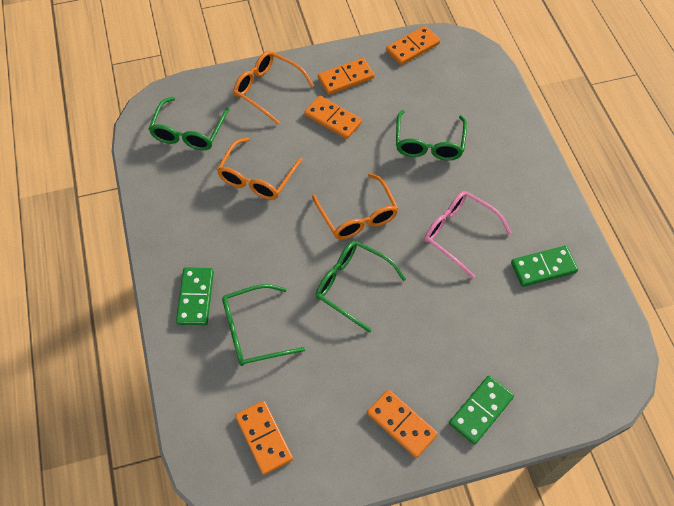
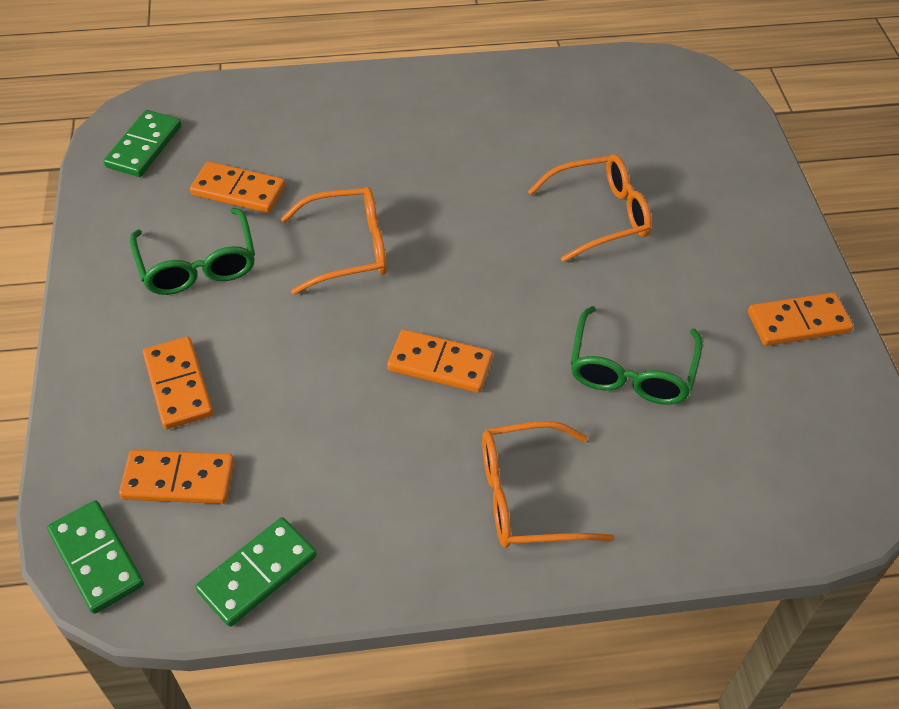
green glasses: [149,97,230,151] [222,284,305,366] [316,241,406,333] [396,110,467,161] = 4 -> [130,208,255,295] [570,306,703,405] = 2
pink glasses: [424,191,512,279] = 1 -> none = 0

